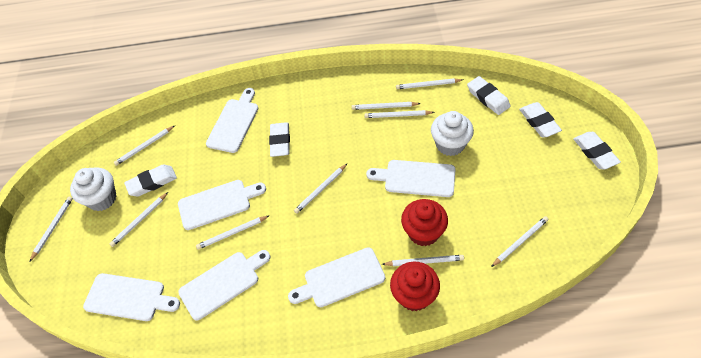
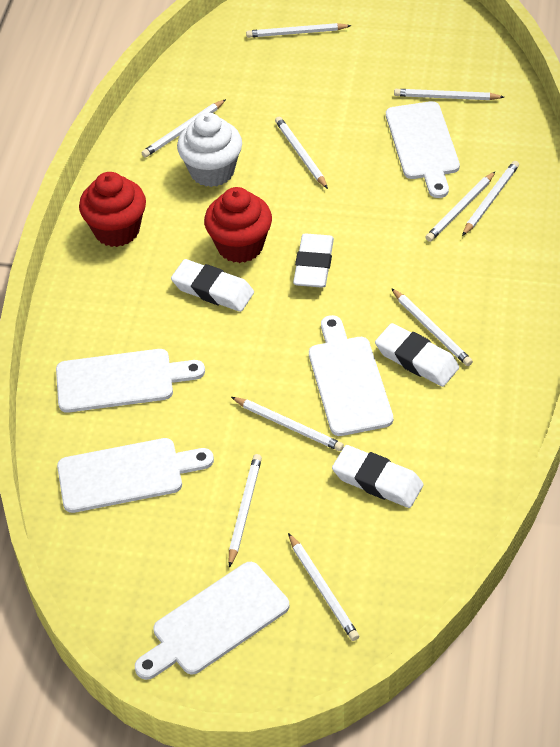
white cupcake: [70,168,117,211] [431,111,474,156] = 2 -> [177,112,242,187] = 1
white cutting board: [83,273,180,321] [178,180,266,230] [178,250,270,320] [206,88,258,153] [288,247,385,307] [366,160,456,197] = 6 -> [56,349,205,413] [57,438,214,513] [135,562,290,680] [309,315,393,436] [386,101,460,198] = 5
white eraser: [124,164,177,197] [269,122,290,157] [467,76,510,115] [519,102,562,137] [573,132,621,169] = 5 -> [171,259,254,312] [293,233,334,288] [332,445,424,508] [375,323,459,387] = 4

